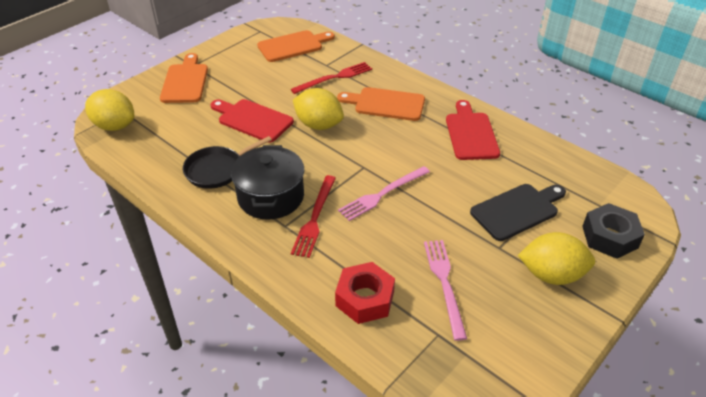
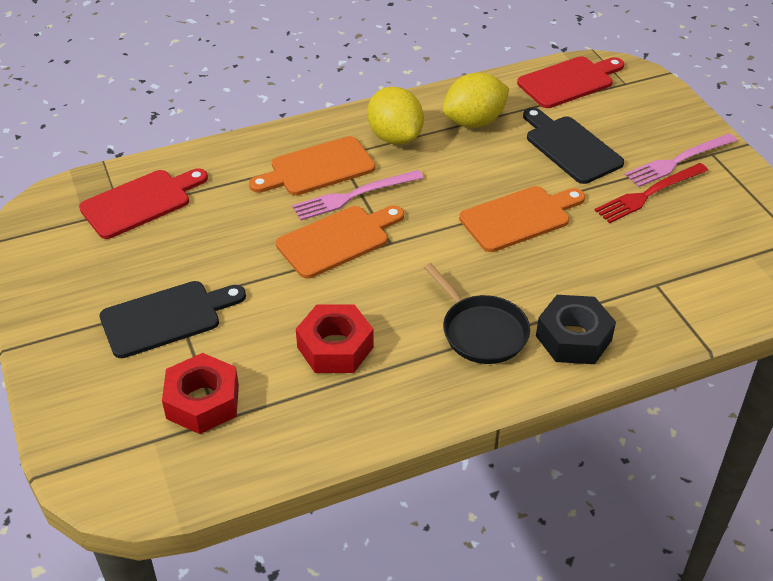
black cutting board: [470,184,566,241] = 1 -> [99,281,246,358] [523,107,624,184] = 2
black pot: [231,145,304,220] = 1 -> none = 0
red fork: [291,62,372,94] [291,175,336,258] = 2 -> [594,163,708,223] = 1
red nut: [335,262,395,324] = 1 -> [162,353,239,434] [296,304,374,373] = 2
yellow lemon: [85,89,134,131] [293,88,344,130] [518,232,595,285] = 3 -> [367,86,424,145] [443,72,509,128] = 2

